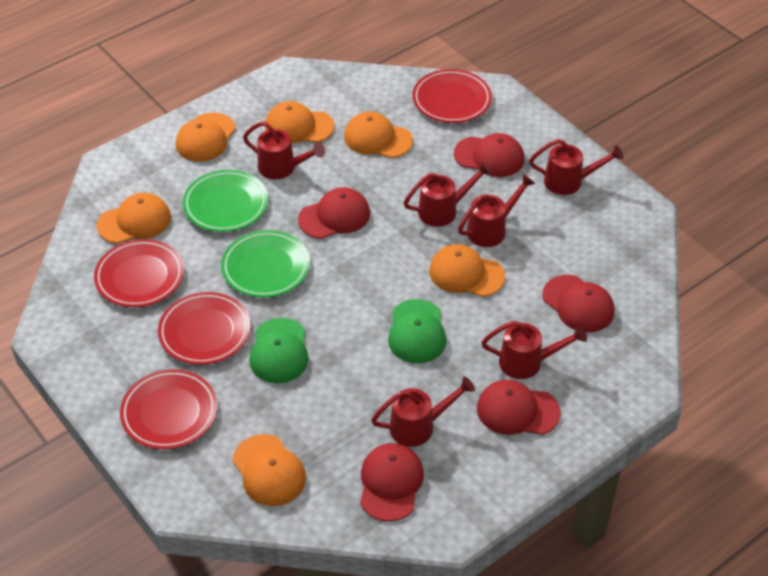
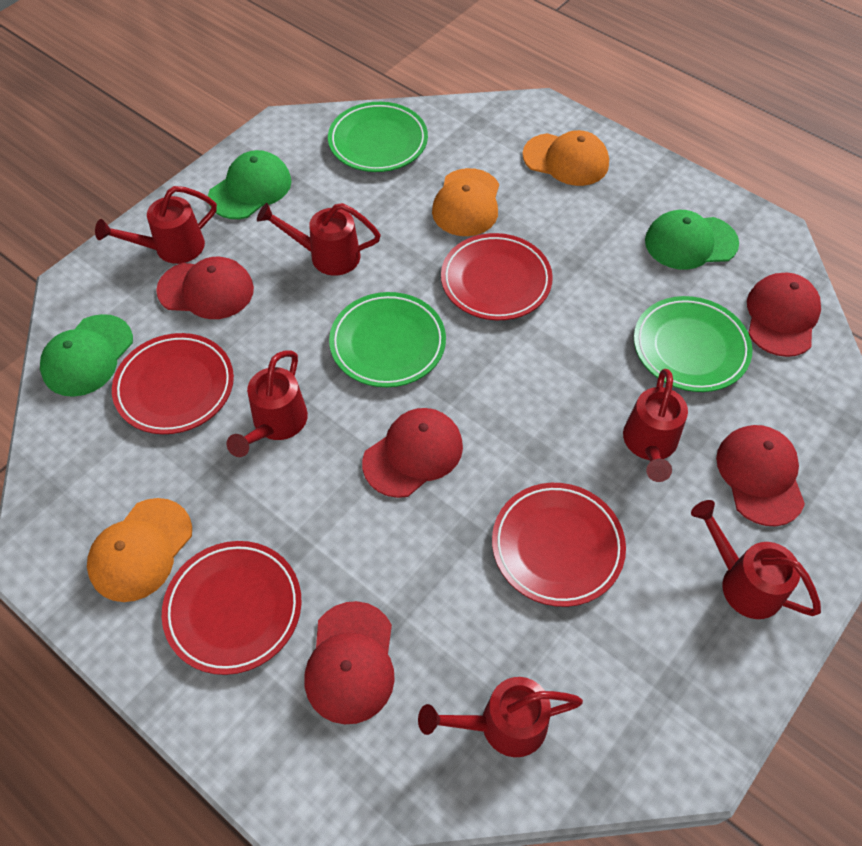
green cap: [249,318,309,383] [388,299,446,363] = 2 -> [40,314,133,397] [208,150,291,219] [645,210,739,270] = 3
green plate: [183,170,268,232] [221,230,310,298] = 2 -> [328,102,428,172] [329,292,446,387] [634,296,752,392] = 3
orange cap: [97,193,171,244] [176,113,236,162] [233,434,306,506] [265,101,334,144] [344,112,413,158] [429,244,505,297] = 6 -> [87,498,192,602] [432,168,499,236] [523,130,609,186] = 3

